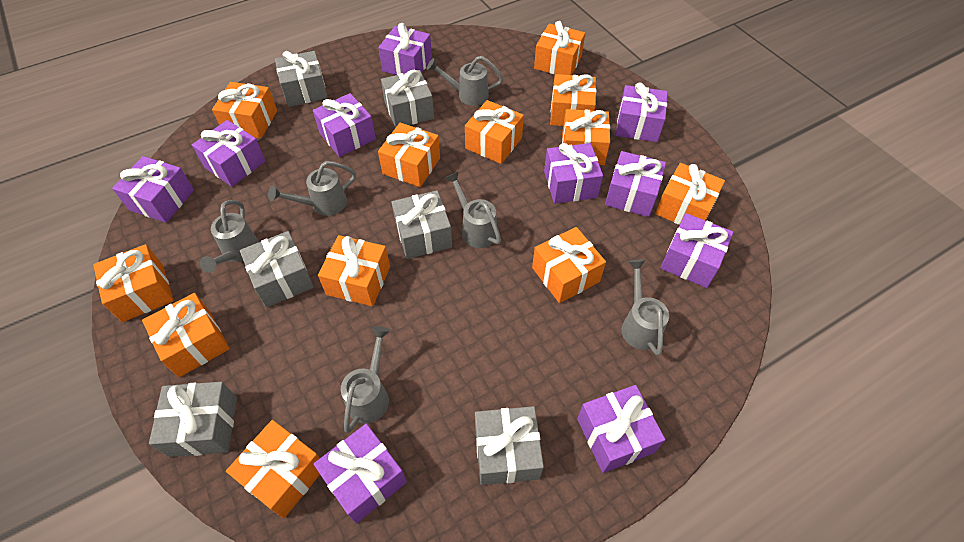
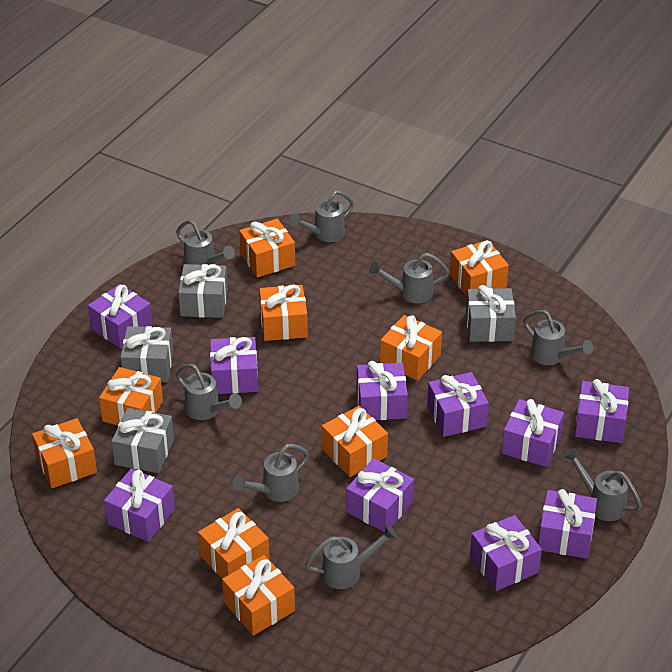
grey gift: [149,382,237,457] [240,231,314,308] [275,51,328,107] [381,70,434,128] [391,190,452,259] [475,406,544,485] = 6 -> [111,408,174,473] [120,326,173,382] [178,264,228,318] [466,285,516,342] = 4
grey watering can: [200,200,259,273] [268,161,356,216] [341,326,390,433] [426,56,503,106] [445,171,501,248] [621,260,669,356] = 6 -> [176,220,235,265] [176,364,242,420] [233,444,309,502] [290,190,354,242] [305,524,397,589] [369,253,449,303] [523,310,594,365] [563,448,642,521] = 8
orange gift: [93,244,174,322] [142,293,230,377] [212,82,277,139] [226,420,320,518] [318,235,390,306] [378,123,440,187] [465,100,524,164] [532,227,606,303] [534,21,585,75] [550,74,596,126] [562,109,610,165] [655,163,725,225] = 12 -> [32,418,97,488] [99,367,163,425] [198,508,270,579] [222,555,295,636] [239,219,295,278] [259,284,308,341] [322,406,388,477] [380,315,442,381] [450,240,509,296] = 9

